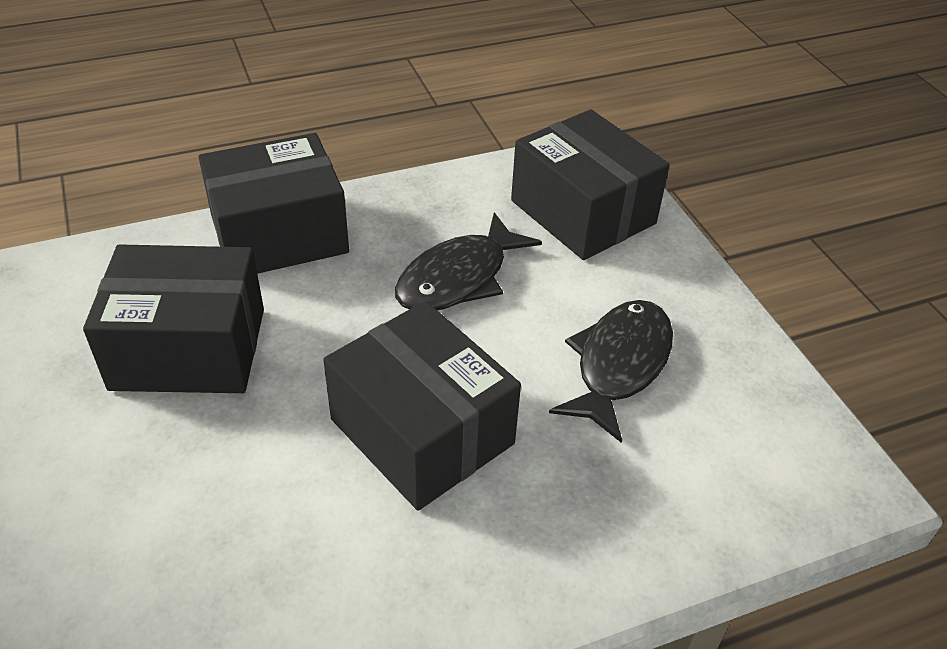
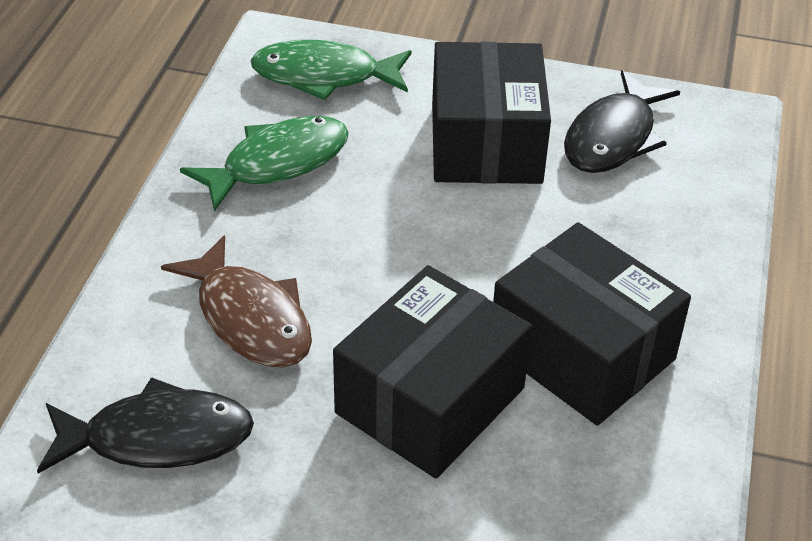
black box: [83,244,264,393] [199,133,349,274] [323,301,521,511] [511,109,670,260] = 4 -> [333,265,532,478] [432,42,551,184] [493,222,691,425] = 3
brown fish: none = 0 -> [161,235,312,368] = 1
green fish: none = 0 -> [180,116,349,212] [250,40,412,100] = 2

